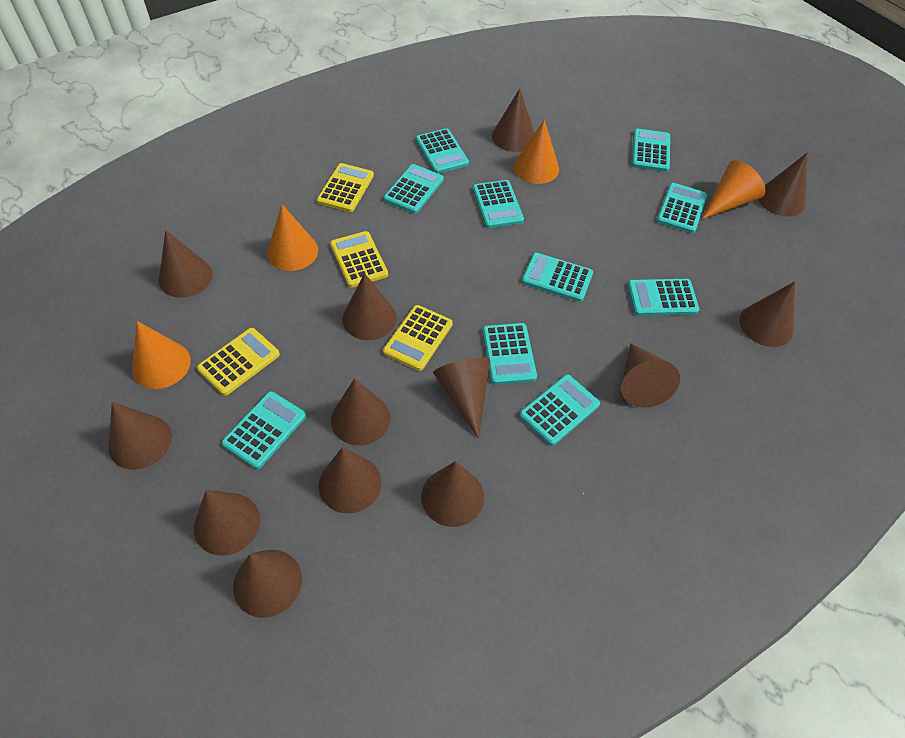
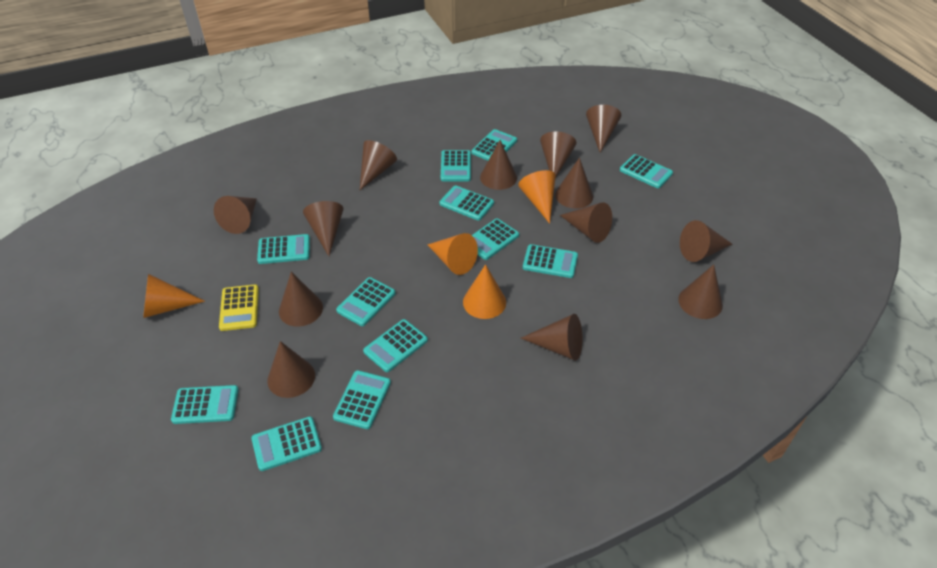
turquoise calculator: [221,391,306,469] [384,164,444,214] [416,128,469,174] [473,180,524,228] [483,323,537,385] [519,374,600,446] [522,253,593,302] [627,279,699,316] [632,129,670,172] [657,183,707,233] = 10 -> [171,385,239,424] [251,416,322,471] [257,234,310,264] [333,370,391,429] [336,277,396,326] [363,319,428,372] [440,185,494,221] [441,150,471,181] [472,129,517,160] [472,218,519,260] [523,244,578,278] [620,154,673,188] = 12
yellow calculator: [197,328,280,396] [317,163,374,212] [330,231,388,288] [383,305,453,371] = 4 -> [219,285,259,331] = 1

